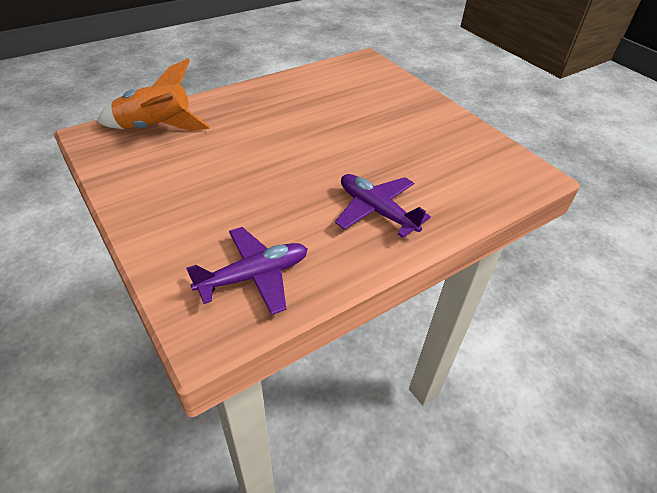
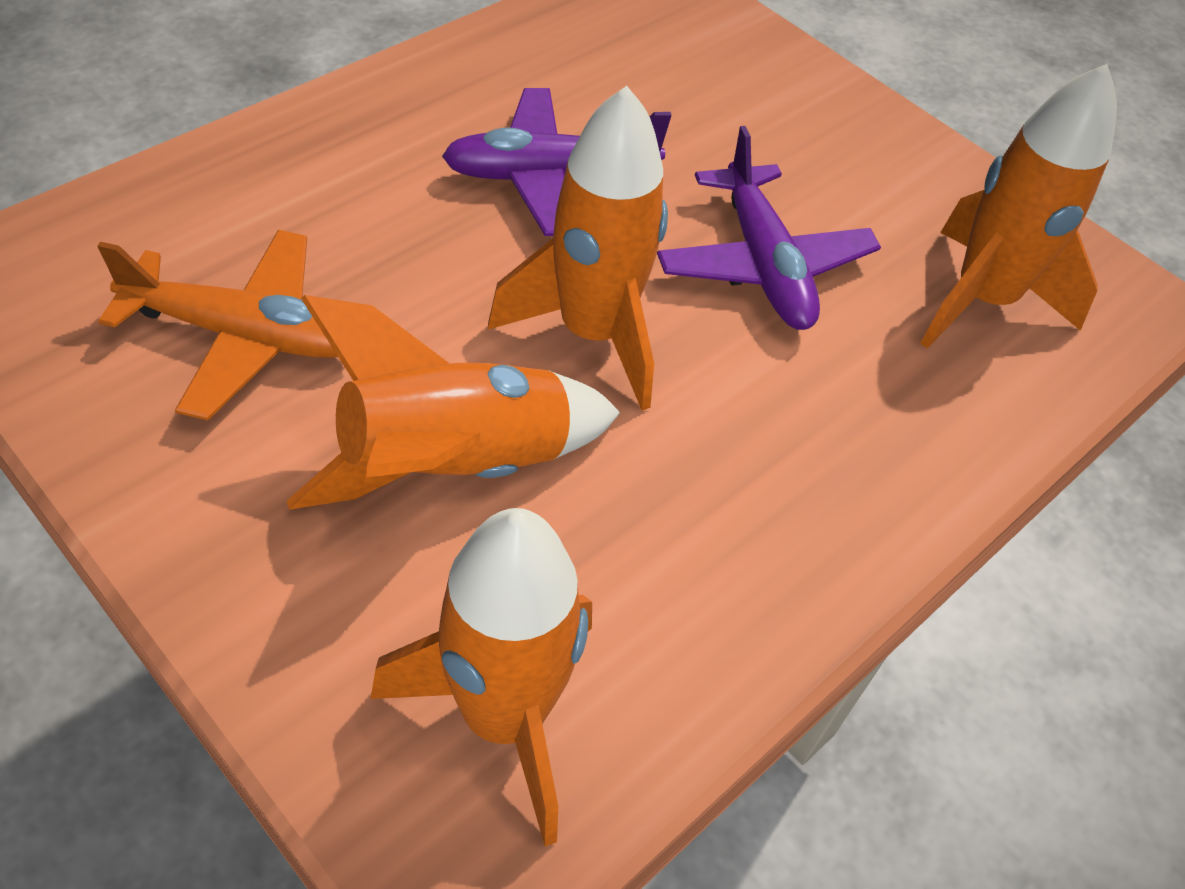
orange plane: none = 0 -> [97,230,338,420] = 1
orange rocket: [96,59,210,131] = 1 -> [287,295,621,510] [371,508,592,847] [488,86,668,411] [920,64,1117,349] = 4

